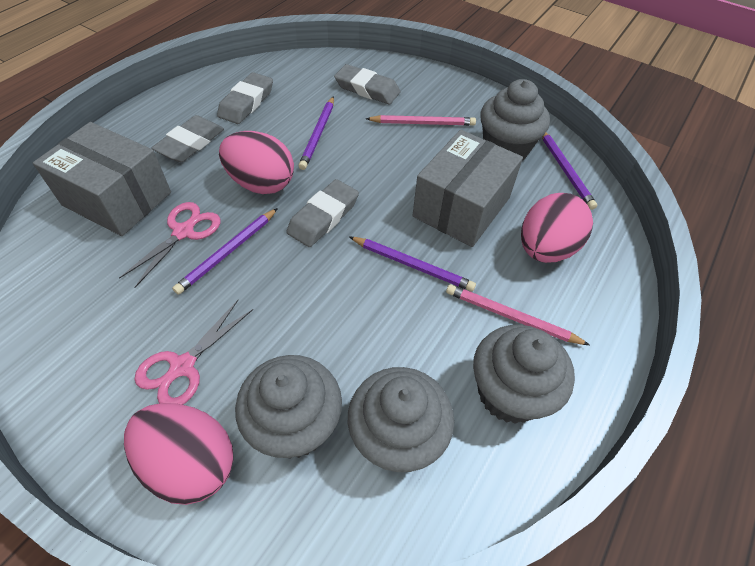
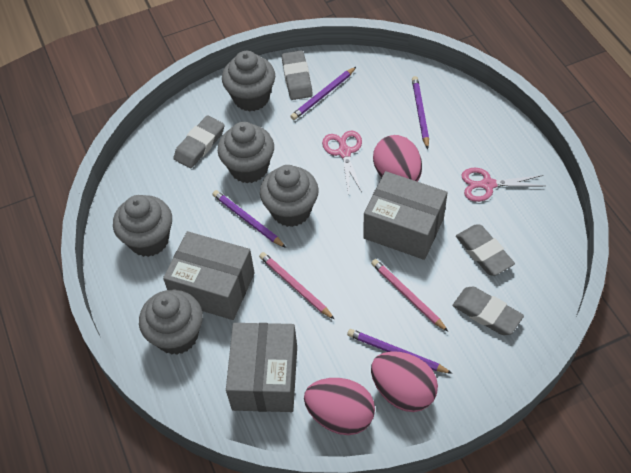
grey box: [33,122,171,236] [412,130,523,247] = 2 -> [163,231,255,320] [226,323,297,412] [363,171,448,260] = 3
grey cupcake: [235,355,342,459] [348,367,454,472] [473,325,575,424] [480,79,550,160] = 4 -> [113,195,172,257] [139,290,203,355] [218,122,274,183] [222,51,275,112] [260,165,319,227] = 5

